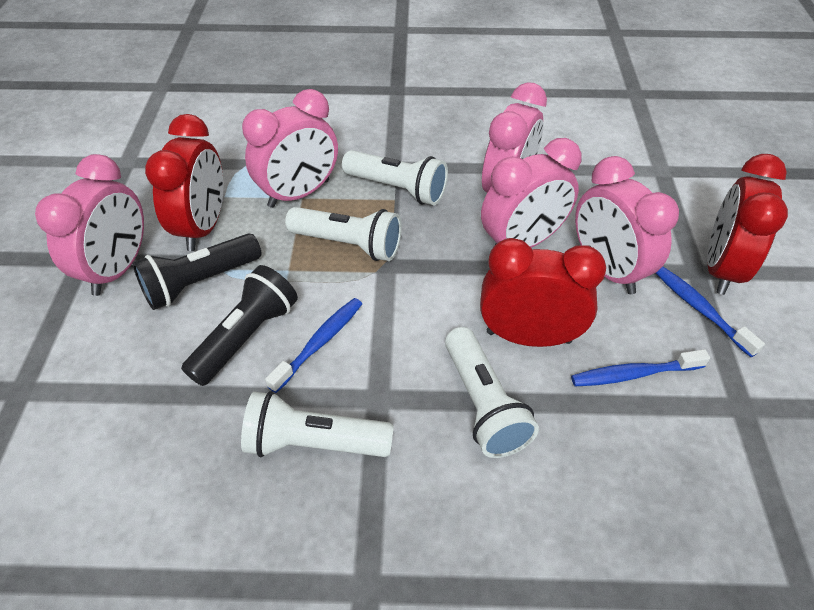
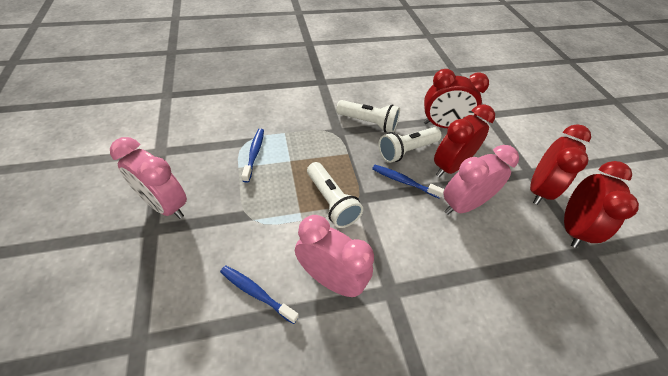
black flashlight: [133,233,261,310] [181,265,298,386] = 2 -> none = 0
pink clock: [35,154,144,296] [242,89,338,208] [481,138,582,248] [482,82,547,193] [575,156,679,294] = 5 -> [110,137,187,219] [295,215,374,297] [443,145,519,215] = 3
red clock: [145,114,223,251] [480,238,606,347] [707,154,788,295] = 3 -> [423,69,489,128] [434,104,495,177] [530,124,591,205] [564,161,639,248] = 4
white flashlight: [241,391,394,457] [285,207,402,261] [342,150,448,205] [445,327,539,458] = 4 -> [307,162,363,228] [336,100,400,133] [378,127,442,163] = 3

